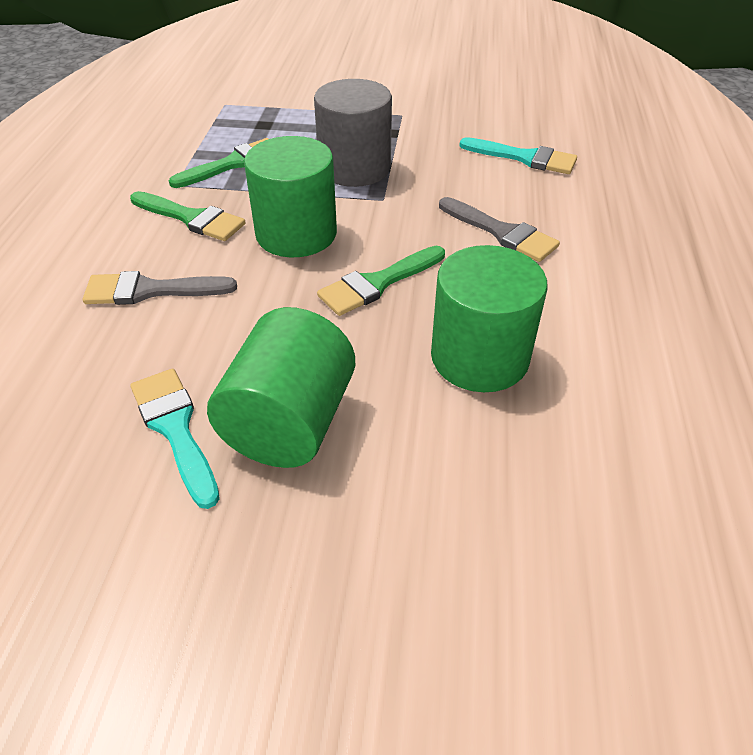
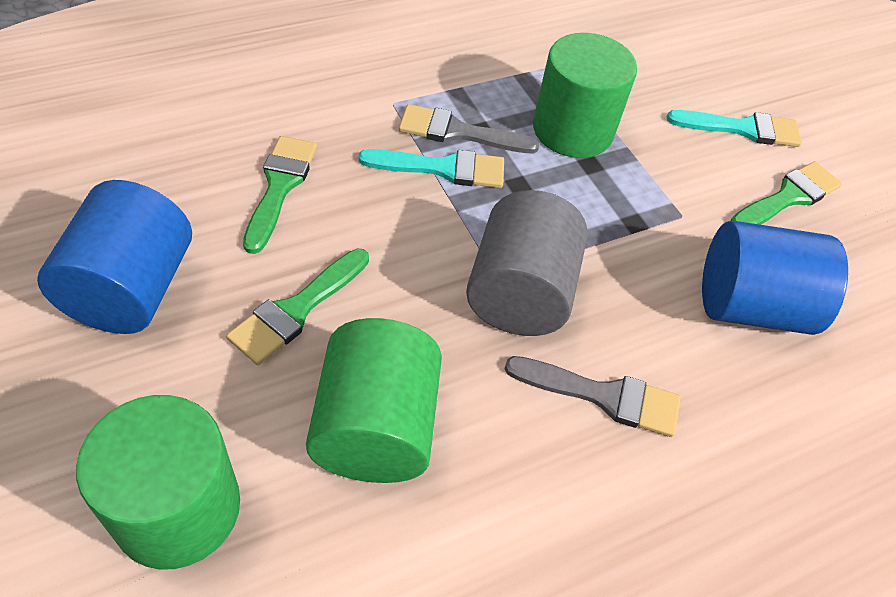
blue cylinder: none = 0 -> [37,180,192,334] [702,221,848,335] = 2

